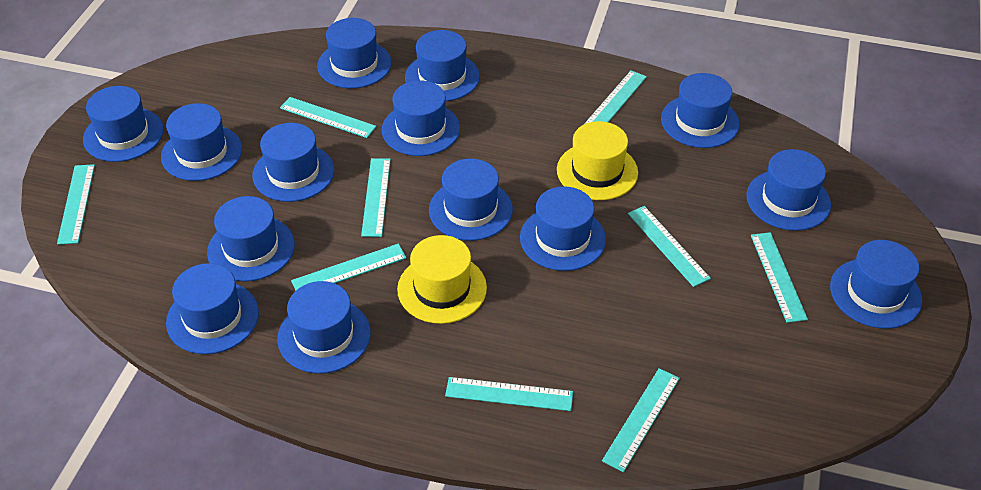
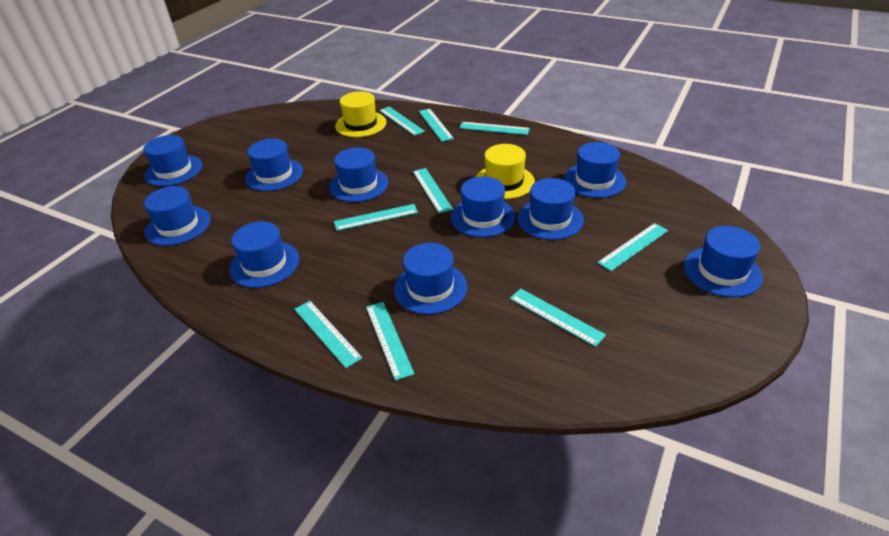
blue hat: [83,86,164,162] [161,103,242,181] [166,263,259,354] [207,196,295,281] [252,123,334,202] [277,281,371,374] [317,18,392,88] [382,80,460,156] [405,30,480,101] [429,159,513,241] [520,186,606,271] [661,73,740,148] [746,149,831,231] [830,240,922,329] = 14 -> [143,135,202,186] [144,186,211,246] [229,221,299,288] [245,139,303,191] [329,147,388,202] [394,243,467,315] [451,177,515,237] [517,178,584,240] [564,142,626,198] [684,226,763,297] = 10

